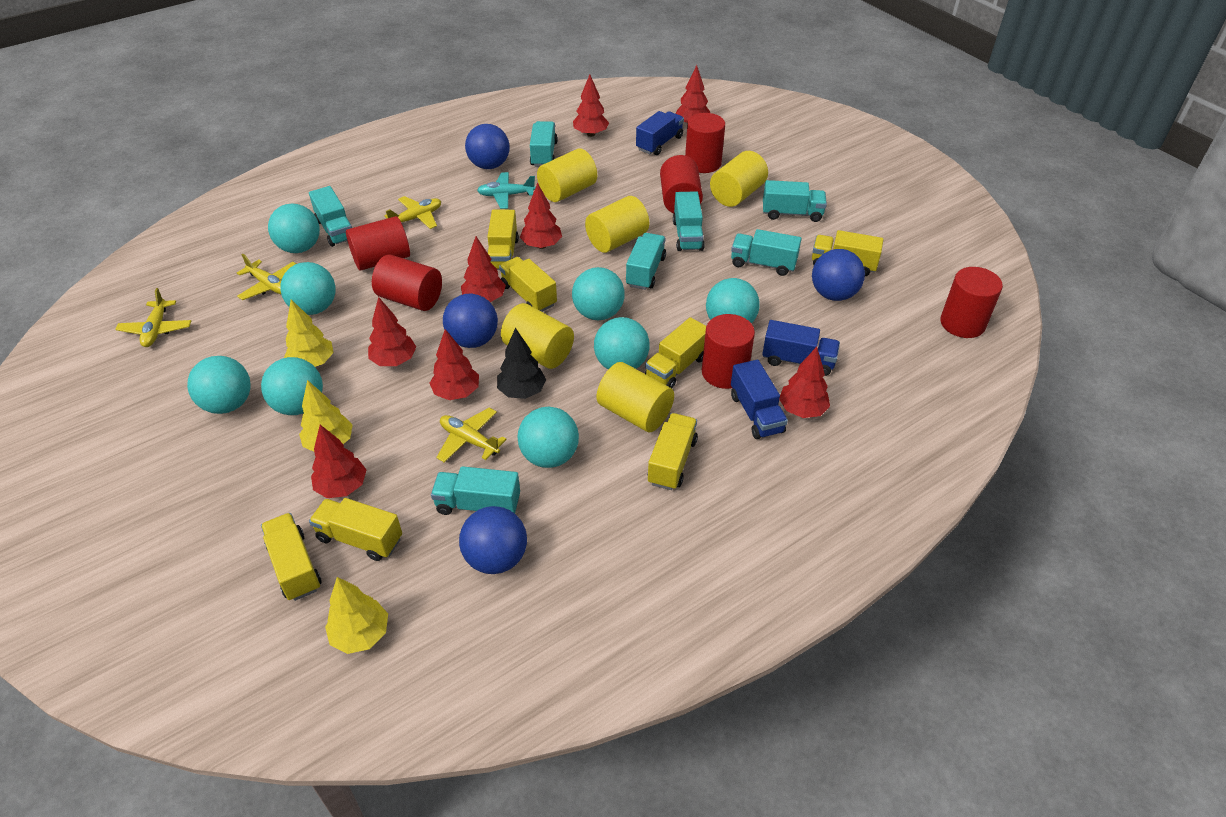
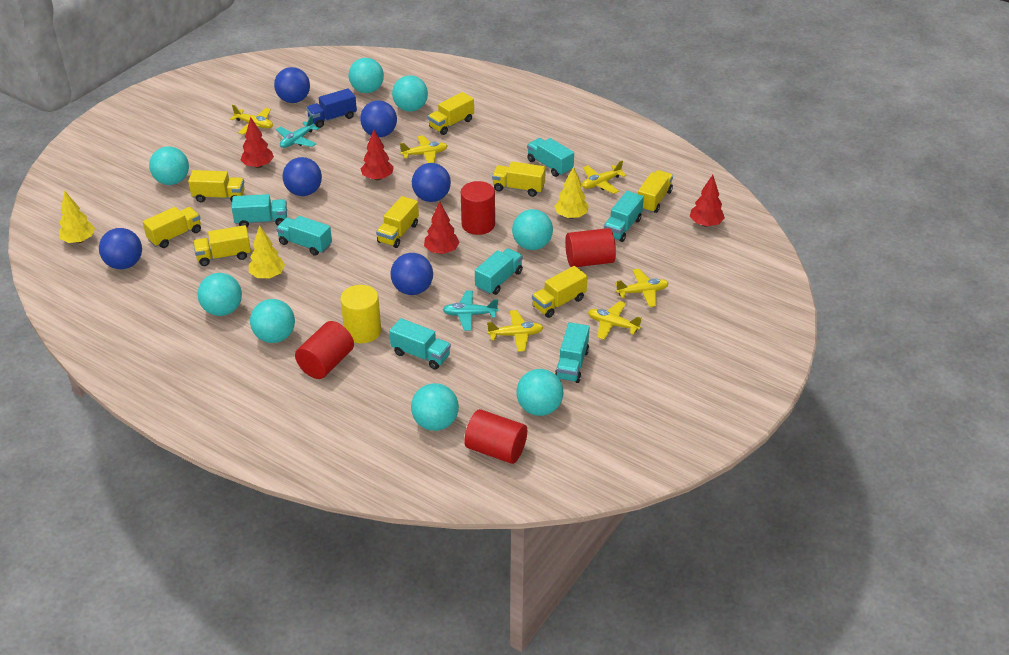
black tree: [497,328,546,399] = 1 -> none = 0
blue ball: [443,294,498,348] [459,506,527,574] [465,124,510,169] [812,249,865,301] = 4 -> [99,228,142,269] [274,67,310,103] [282,157,322,196] [360,100,397,137] [391,253,433,295] [412,163,451,202] = 6
blue truck: [636,111,684,155] [731,360,788,439] [762,320,840,376] = 3 -> [306,88,357,128] = 1
red cylinder: [346,216,410,271] [372,255,442,311] [660,155,703,213] [685,113,725,173] [702,314,755,389] [940,267,1003,338] = 6 -> [295,321,354,379] [461,181,495,235] [464,409,527,464] [565,228,616,267] = 4
red tree: [311,425,366,498] [368,297,416,366] [430,329,479,400] [461,236,506,302] [520,182,562,249] [573,74,609,137] [675,65,710,123] [779,347,830,418] = 8 -> [241,117,274,168] [361,130,394,181] [424,201,460,254] [690,175,725,227] = 4
turquoise plane: [477,172,536,209] = 1 -> [276,115,319,148] [443,291,498,331] = 2
yellow cylinder: [501,303,574,369] [537,148,597,202] [585,196,649,253] [597,362,674,432] [710,151,768,207] = 5 -> [340,285,381,343] = 1
yellow plane: [115,288,191,347] [237,254,296,300] [385,196,441,229] [436,408,507,462] = 4 -> [230,105,273,135] [400,135,447,163] [487,310,544,352] [582,160,626,194] [588,301,642,340] [615,269,669,307] = 6
yellow truck: [261,513,322,601] [309,498,402,561] [487,210,519,270] [499,257,557,312] [645,317,706,388] [648,413,698,490] [812,230,884,276] = 7 -> [143,207,201,248] [188,170,245,202] [193,225,251,266] [376,196,419,248] [428,92,474,135] [492,161,546,197] [532,266,588,318] [638,170,673,213] = 8

